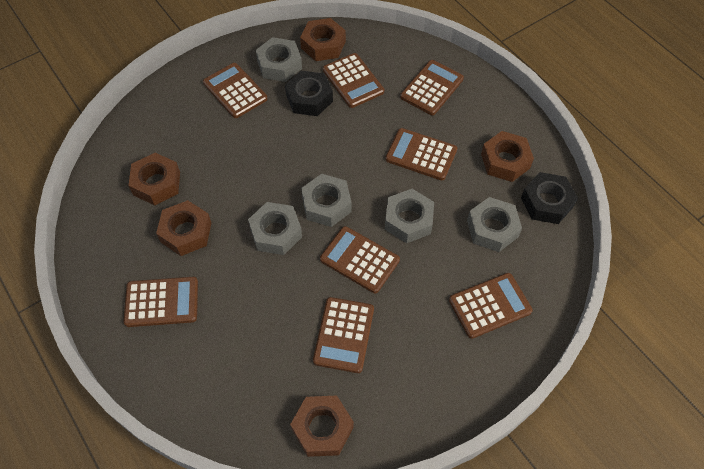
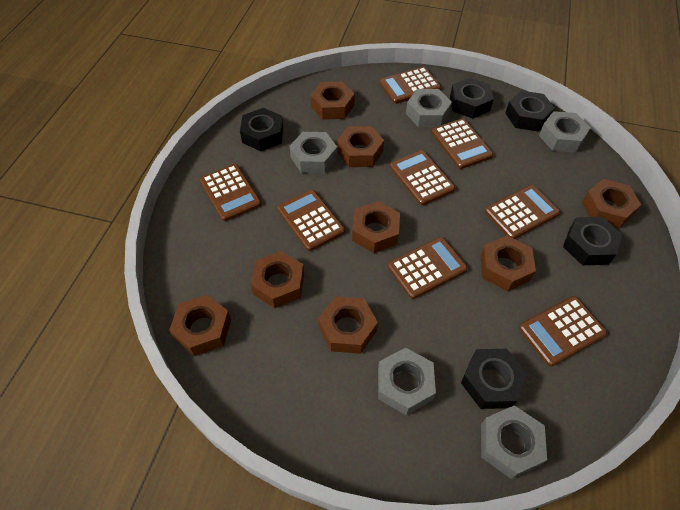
black nut: [285,71,333,116] [521,172,578,224] = 2 -> [240,108,283,151] [450,78,494,119] [461,349,528,409] [505,91,555,131] [563,217,622,265] = 5
brown nut: [129,153,180,205] [156,200,211,256] [290,396,354,457] [300,18,346,61] [481,131,534,182] = 5 -> [169,295,231,356] [250,251,304,308] [310,81,355,120] [318,297,378,354] [337,126,384,167] [352,201,400,253] [480,236,536,291] [582,179,641,229] = 8

